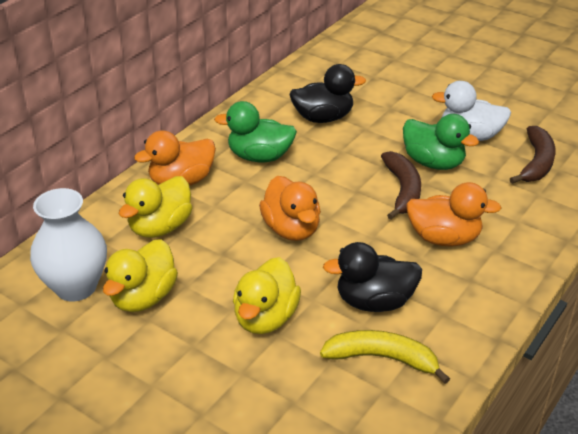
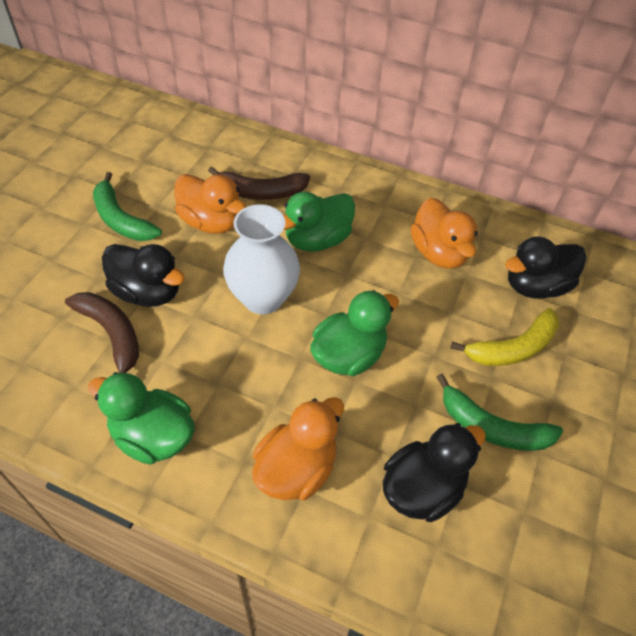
black duck: [289,64,366,123] [323,242,422,312] = 2 -> [102,244,185,307] [383,423,486,522] [505,237,586,299] = 3
green banana: none = 0 -> [93,172,162,241] [436,374,563,451] = 2
green duck: [214,101,297,162] [403,114,479,170] = 2 -> [88,372,195,464] [283,192,355,252] [310,290,399,376] = 3
white duck: [432,81,511,141] = 1 -> none = 0
yellow duck: [103,239,178,312] [119,176,192,238] [233,257,301,334] = 3 -> none = 0

